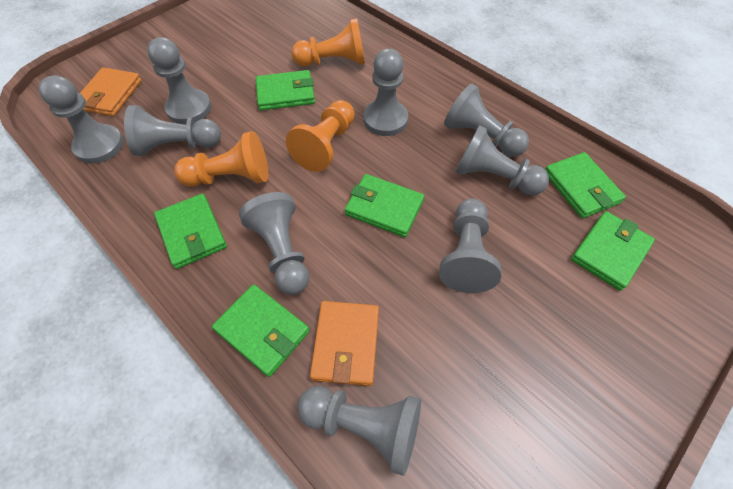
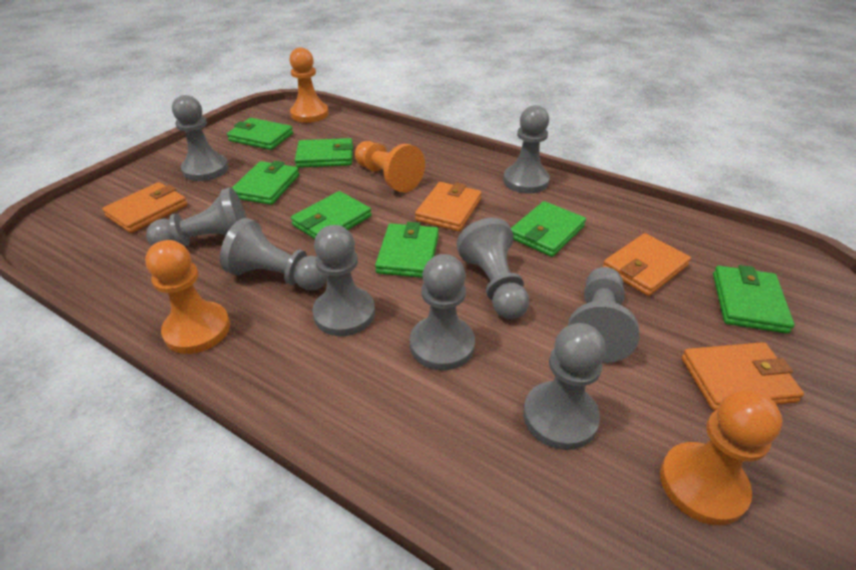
green wallet: [154,194,227,269] [212,285,310,377] [256,70,315,110] [345,174,424,237] [545,152,626,218] [571,211,655,291] = 6 -> [227,118,293,150] [232,161,299,205] [291,191,371,239] [295,138,353,168] [375,222,439,278] [511,201,586,257] [713,265,795,334] = 7
orange pawn: [174,131,268,187] [286,100,355,172] [291,18,365,67] = 3 -> [145,240,230,354] [290,47,329,123] [355,141,425,193] [660,390,783,526] = 4
orange wallet: [80,67,142,116] [310,301,379,386] = 2 -> [102,182,187,233] [415,182,482,231] [602,233,691,296] [681,342,804,410] = 4

